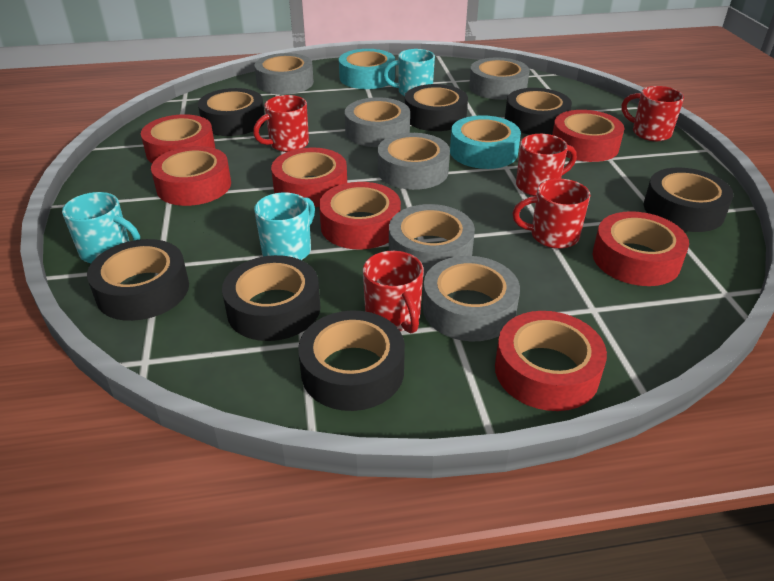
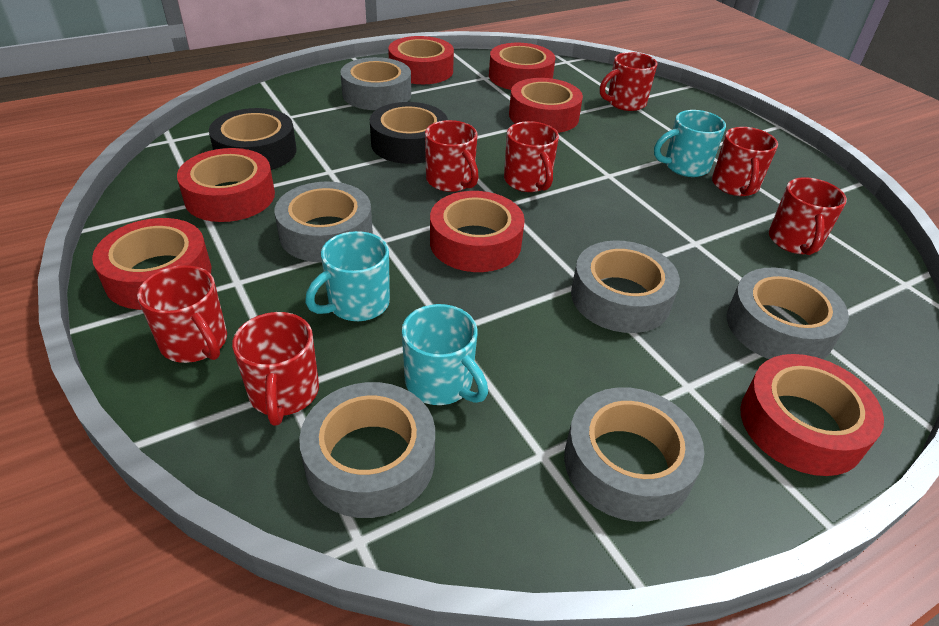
black tape: [87,239,189,321] [198,88,265,136] [222,255,321,341] [298,310,405,411] [405,84,468,131] [505,88,572,135] [644,168,734,232] = 7 -> [209,108,297,170] [370,102,448,164] = 2
red mug: [253,95,309,152] [363,251,424,333] [512,179,590,249] [516,134,577,196] [621,86,684,141] = 5 -> [137,265,227,363] [232,312,319,426] [425,120,479,192] [504,121,559,192] [600,52,658,111] [712,127,778,196] [769,177,847,255] = 7
turquoise tape: [339,49,395,89] [450,115,521,169] = 2 -> none = 0

